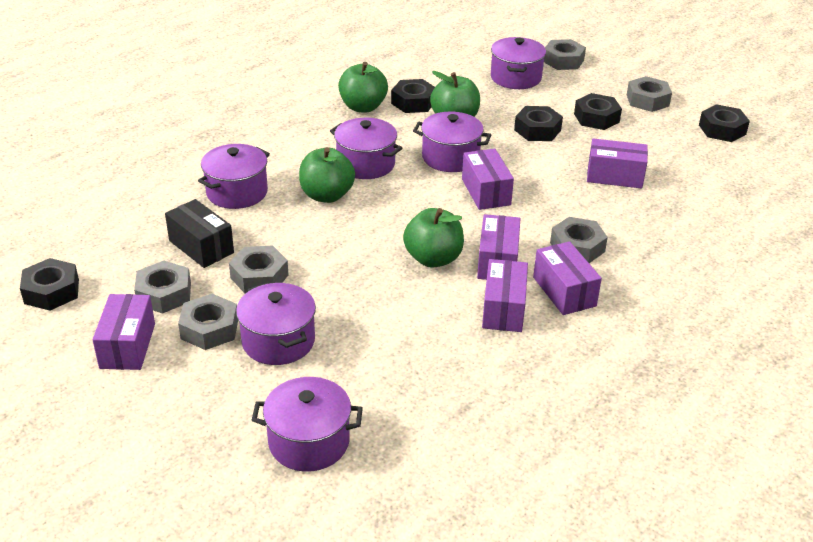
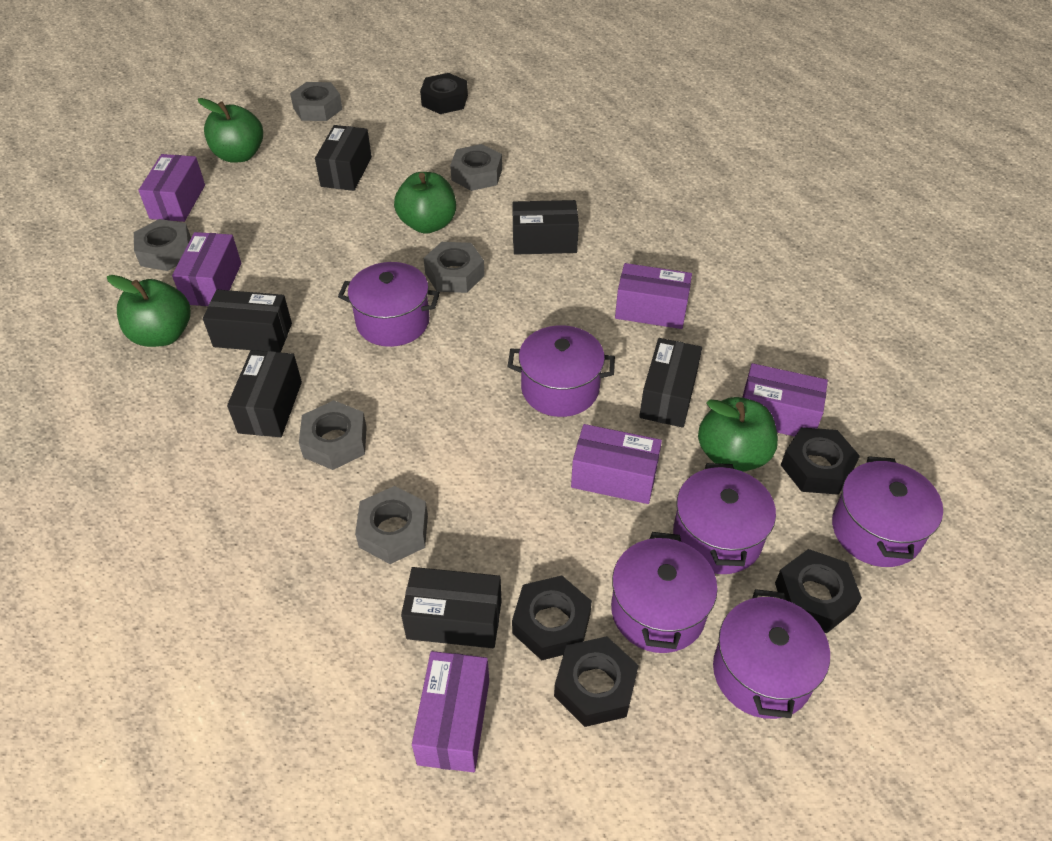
black box: [165,199,234,268] = 1 -> [203,290,292,353] [227,350,302,437] [315,125,372,191] [401,567,502,648] [512,200,579,255] [639,338,702,428] = 6

